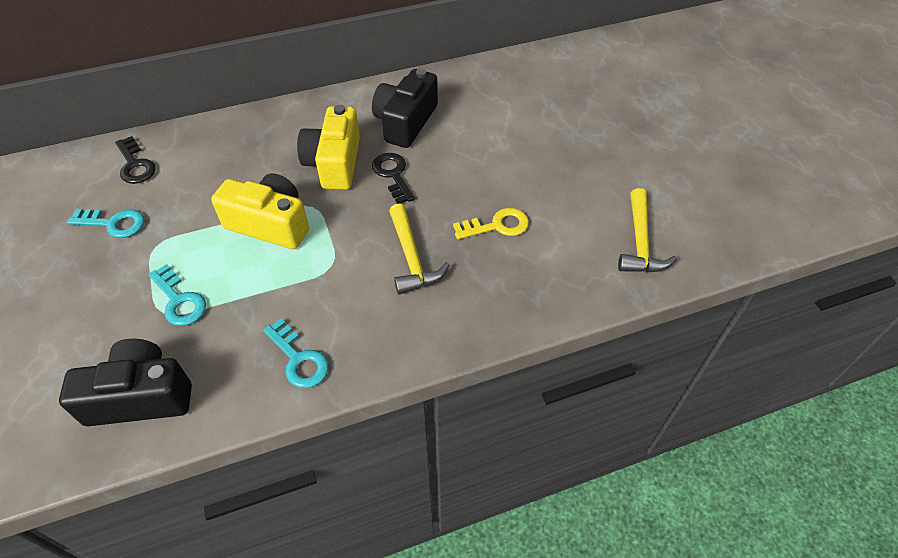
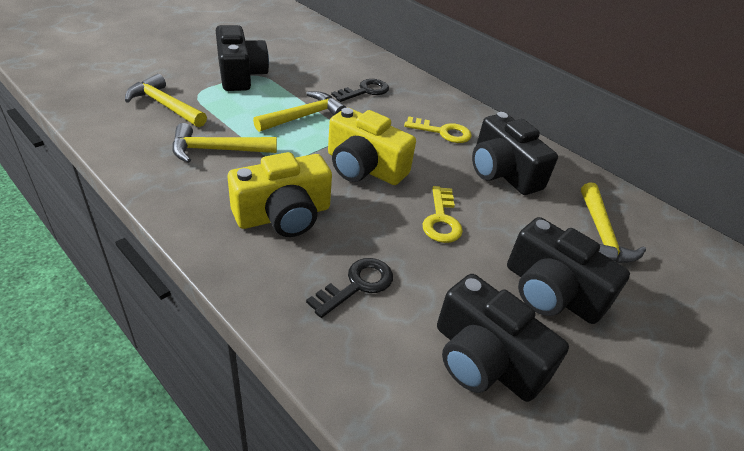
black camera: [59,339,192,426] [372,69,438,148] = 2 -> [216,25,269,91] [437,274,569,402] [472,112,558,195] [507,217,630,324] = 4
turquoise key: [67,209,145,238] [148,264,206,326] [263,318,329,388] = 3 -> none = 0
yellow hammer: [389,204,450,295] [618,188,677,273] = 2 -> [125,74,207,127] [172,123,277,163] [253,91,346,132] [581,182,646,263] = 4
yellow key: [453,208,529,239] = 1 -> [404,116,472,143] [422,186,463,243] = 2

